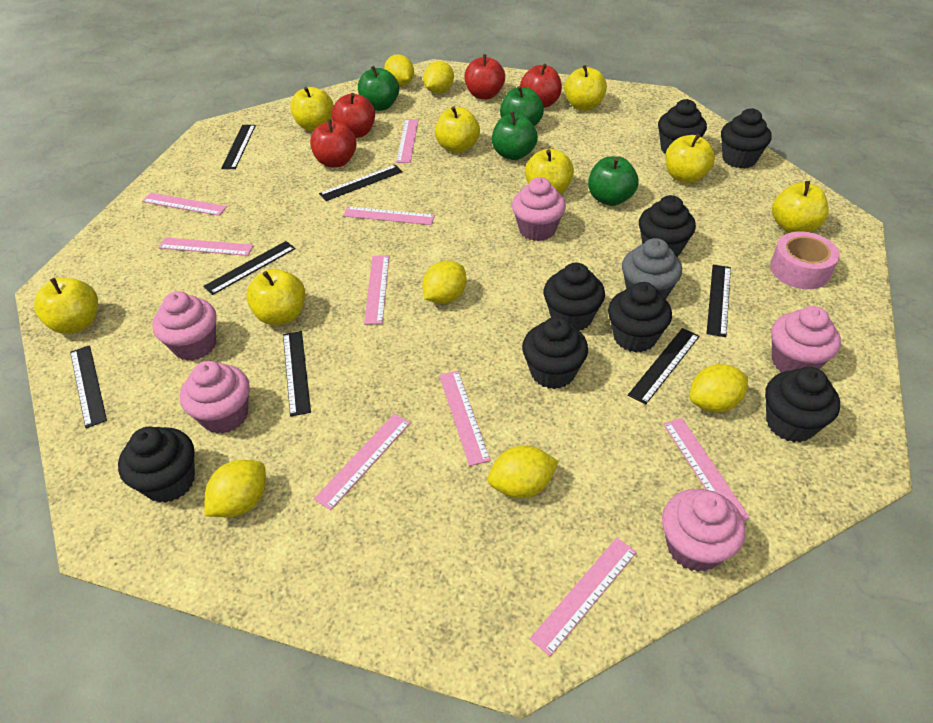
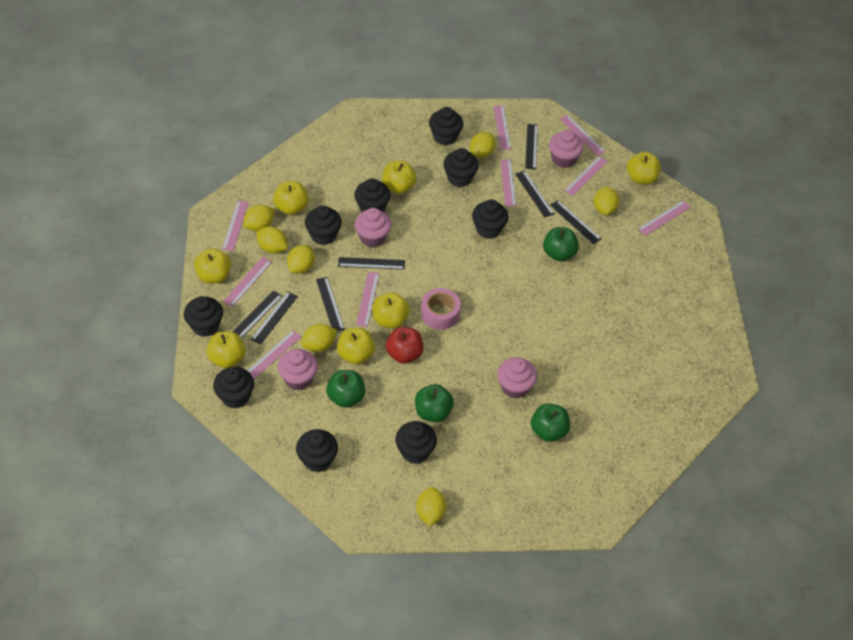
black cupcake: [118,426,195,503] [522,317,588,389] [544,263,605,330] [608,282,672,353] [639,195,696,257] [658,99,707,154] [721,108,772,169] [765,367,840,442] = 8 -> [184,296,223,337] [213,367,254,408] [296,429,338,472] [305,205,342,245] [354,178,391,213] [395,421,437,464] [429,107,463,145] [443,148,479,187] [472,200,508,239] = 9
grey cupcake: [622,238,682,299] = 1 -> none = 0
pink cupcake: [152,291,217,361] [180,361,250,434] [512,177,566,241] [662,488,745,572] [771,306,841,372] = 5 -> [277,349,318,390] [355,208,391,247] [497,357,537,398] [549,129,584,168] = 4
red apple: [310,119,357,167] [331,93,375,138] [464,54,505,99] [520,64,562,108] = 4 -> [386,327,424,364] = 1
yellow apple: [34,278,98,334] [246,269,305,325] [290,87,334,131] [435,106,480,153] [525,148,574,194] [564,65,607,111] [665,134,715,183] [772,181,829,233] = 8 -> [194,248,231,284] [207,331,246,368] [273,181,308,215] [337,328,375,364] [373,292,410,328] [382,160,416,194] [627,152,661,184] = 7
yellow lemon: [204,460,266,517] [384,54,414,86] [422,261,467,304] [423,61,454,93] [488,445,559,498] [690,364,748,412] = 6 -> [243,205,275,231] [257,227,288,253] [287,245,314,274] [301,324,337,352] [416,487,446,526] [470,132,495,158] [594,187,619,215] = 7

